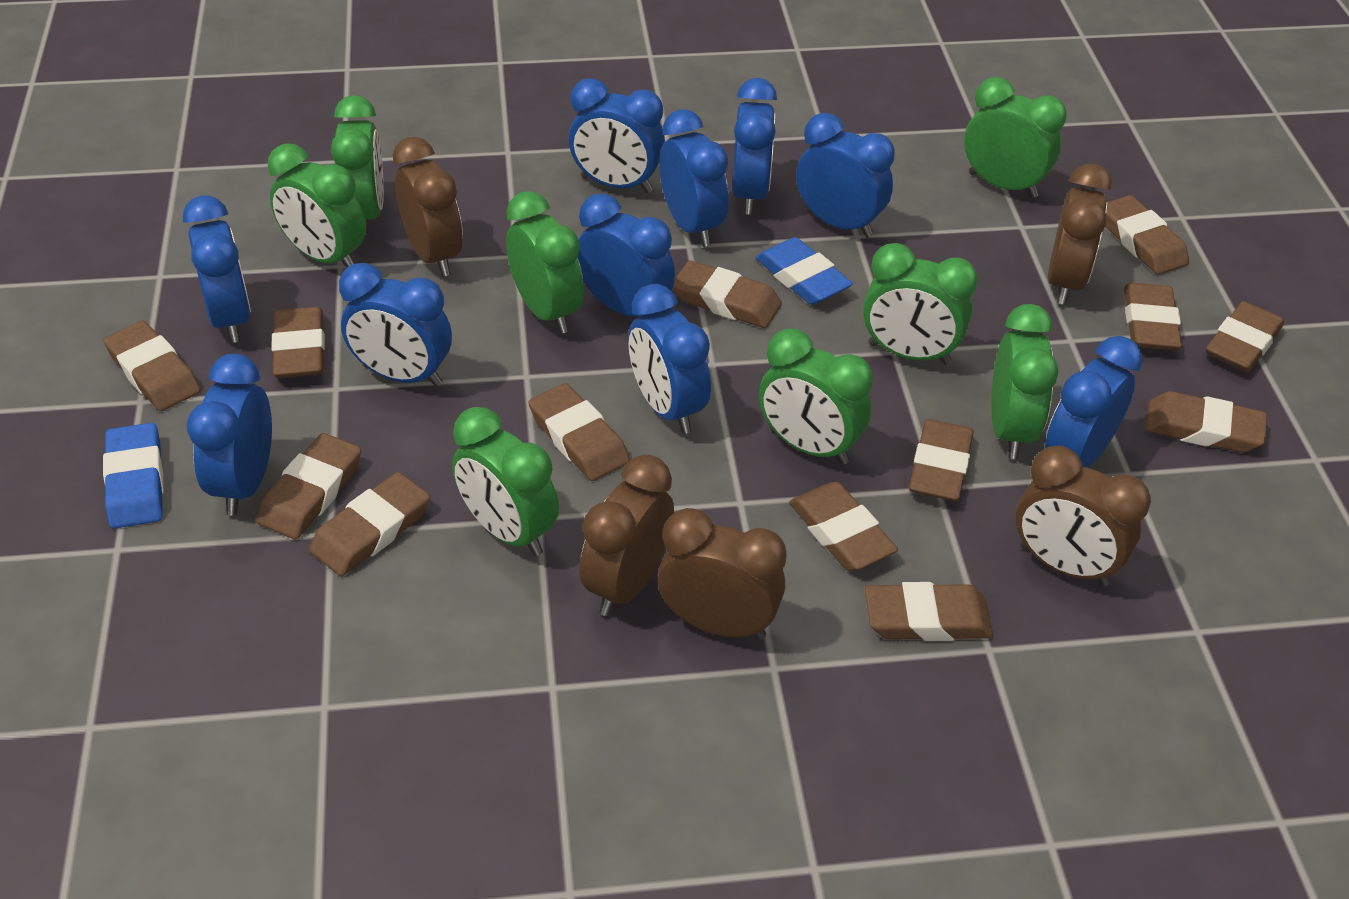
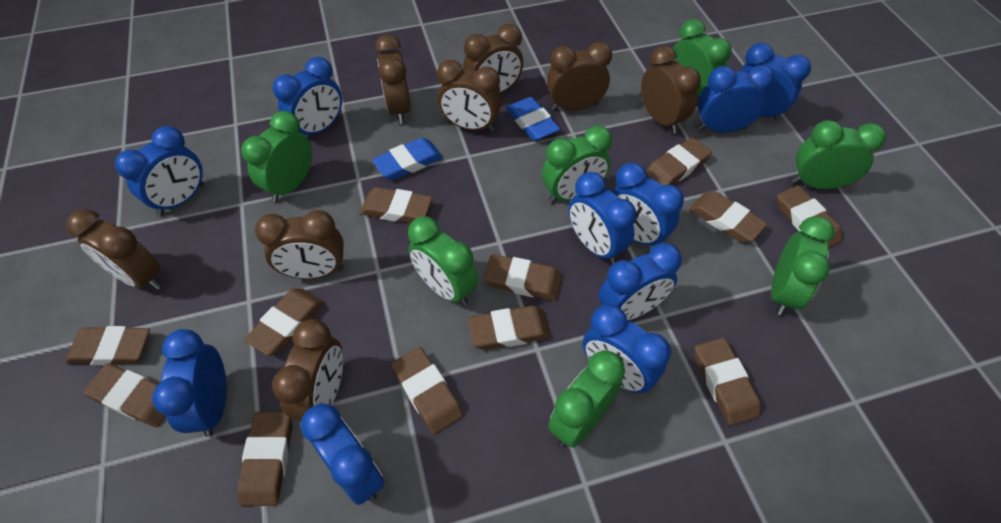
brown clock: [393,137,463,277] [579,455,674,616] [657,508,787,640] [1016,445,1151,586] [1048,164,1112,305] = 5 -> [66,209,162,290] [255,210,344,279] [273,319,343,420] [375,34,411,124] [437,60,502,132] [463,24,523,93] [547,42,612,111] [641,46,701,134] = 8
brown eraser: [104,321,200,411] [256,433,361,539] [272,307,325,378] [309,472,430,576] [529,383,630,481] [673,260,782,328] [789,482,898,571] [865,582,993,641] [909,419,974,501] [1105,195,1189,275] [1124,283,1182,350] [1145,391,1267,453] [1206,301,1284,372] = 13 -> [65,326,150,365] [83,363,166,427] [237,412,293,506] [244,288,324,356] [360,187,432,223] [391,347,463,435] [468,306,551,350] [484,254,562,301] [646,137,712,185] [689,191,768,242] [695,338,761,426] [777,185,843,248] = 12
green clock: [268,143,366,268] [331,95,384,235] [452,407,559,556] [506,191,584,334] [759,329,873,465] [863,243,978,365] [964,77,1067,198] [991,304,1058,459] = 8 -> [241,111,312,202] [408,217,478,305] [542,126,612,203] [548,350,625,448] [672,19,732,97] [771,216,835,315] [792,120,886,189] = 7

